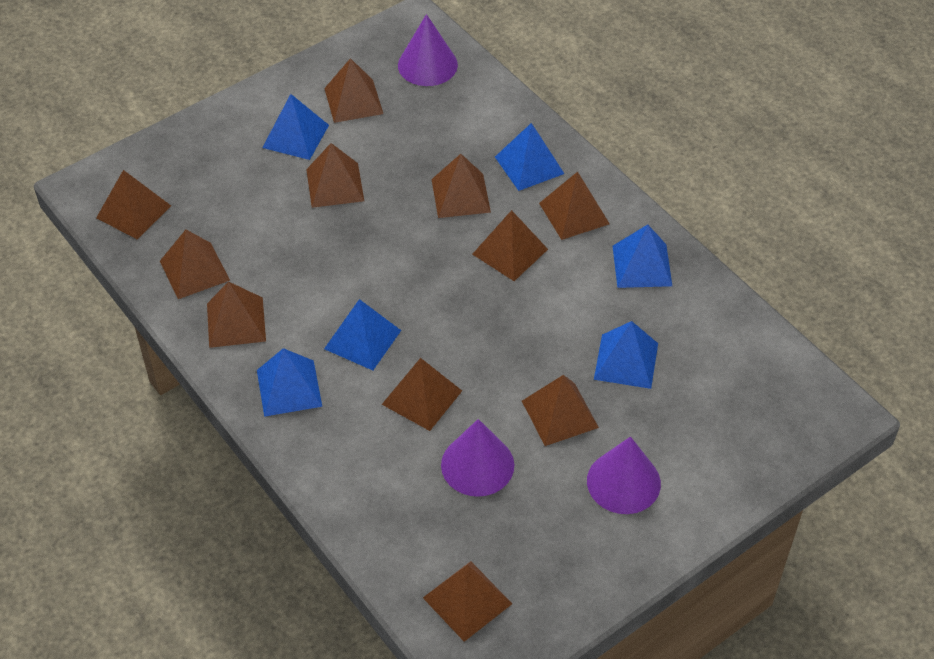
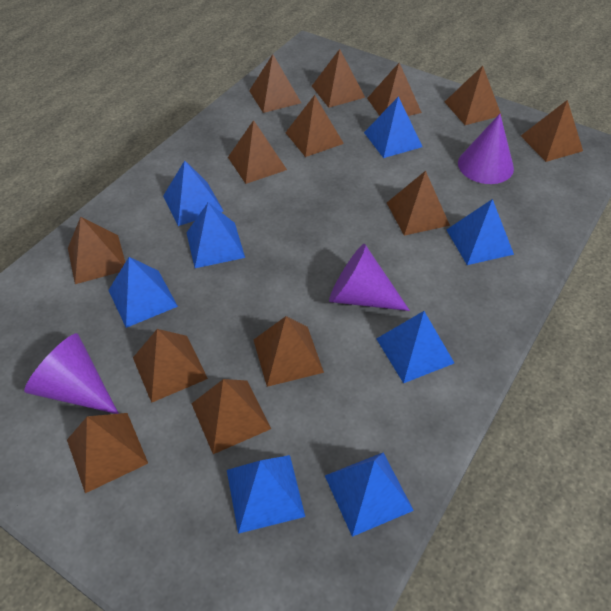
blue pyramid: [257,348,322,417] [262,94,329,160] [324,299,401,370] [495,123,565,191] [594,321,658,389] [613,225,672,288] = 6 -> [108,257,178,328] [163,160,223,226] [186,202,245,268] [227,455,305,534] [325,452,414,537] [364,96,423,158] [376,311,454,383] [446,199,514,265] = 8
brown pyramid: [96,170,171,240] [160,230,230,299] [207,281,266,348] [306,143,364,208] [324,58,383,123] [382,358,462,431] [423,561,512,642] [432,154,491,218] [472,210,548,281] [522,375,599,446] [539,172,610,240] = 11 -> [67,413,148,493] [68,216,125,284] [133,329,208,403] [192,379,271,454] [228,120,287,184] [249,54,301,113] [254,316,324,387] [285,95,344,157] [312,49,365,108] [367,63,422,116] [387,171,450,236] [445,66,502,125] [521,100,583,162] = 13

